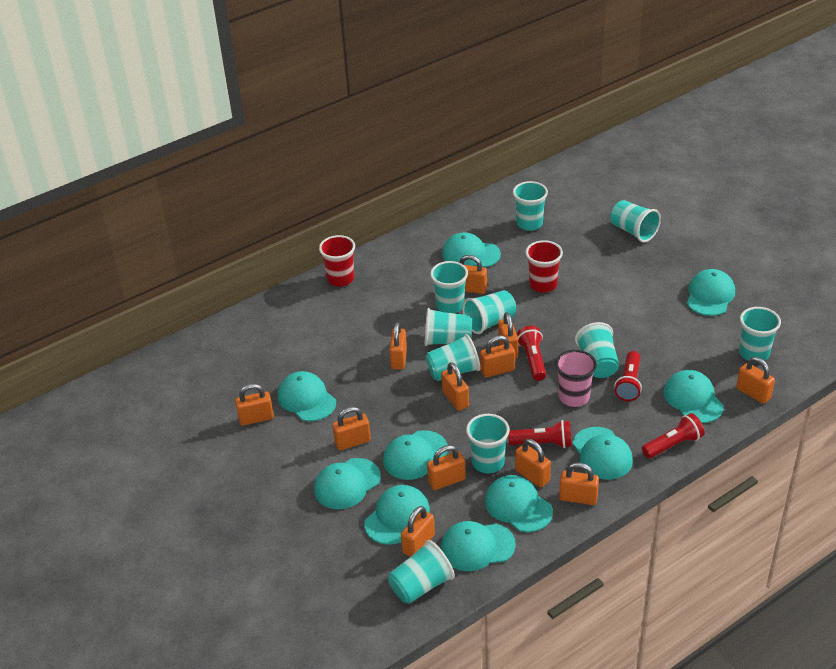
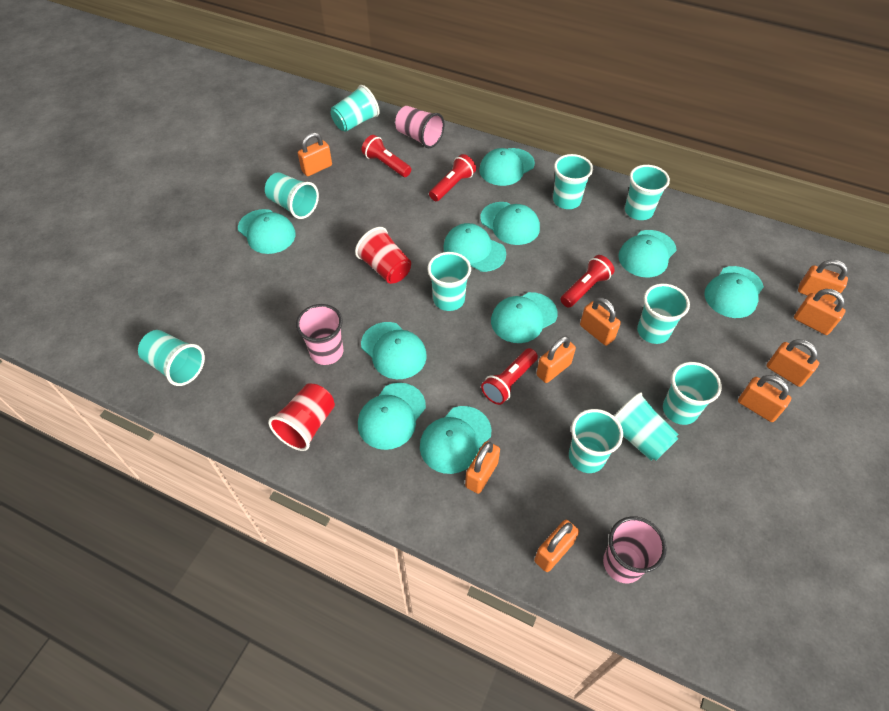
orange padlock: [235,384,274,426] [332,407,371,450] [390,322,407,369] [401,506,435,557] [427,445,466,490] [441,362,469,411] [460,255,487,294] [480,335,515,378] [498,312,518,359] [515,439,551,487] [559,463,599,505] [736,357,775,404] = 12 -> [298,132,332,176] [465,441,500,494] [534,520,579,572] [536,336,576,383] [580,297,621,346] [738,375,791,422] [767,339,819,387] [794,289,846,335] [798,260,848,303] = 9
pink cup: [555,350,597,407] = 1 -> [296,304,343,365] [395,106,445,148] [603,516,667,583] = 3

